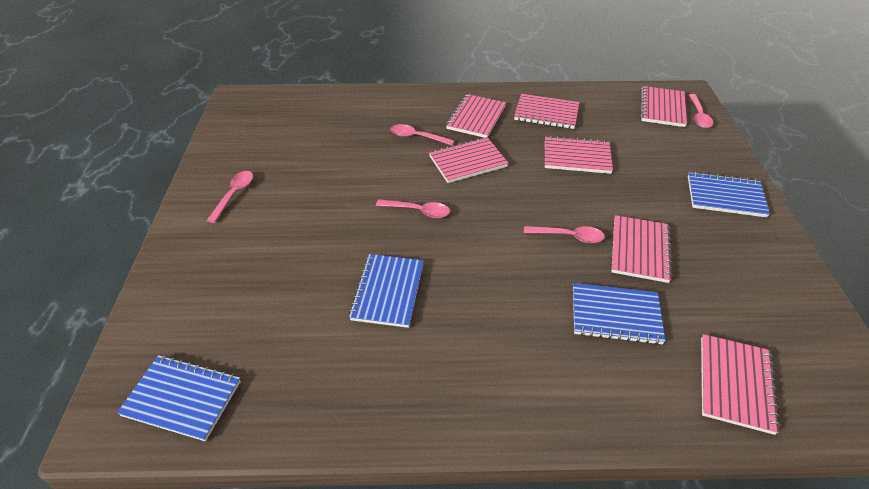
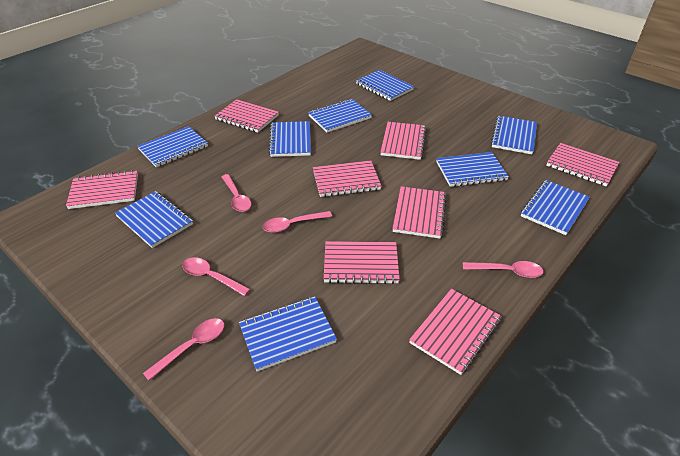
blue notebook: [117,355,241,441] [349,254,424,328] [573,283,666,345] [688,172,770,217] = 4 -> [115,191,193,248] [137,126,208,167] [239,296,337,372] [268,121,311,157] [308,99,372,132] [356,70,414,101] [436,152,509,187] [491,116,537,154] [521,180,590,235] = 9
pink notebook: [429,137,508,183] [446,94,506,138] [514,94,580,129] [545,136,613,174] [612,215,673,283] [640,86,687,127] [701,334,781,435] = 7 -> [66,170,138,209] [214,99,279,133] [313,161,382,197] [324,241,400,284] [380,122,427,160] [392,186,447,238] [409,289,502,375] [546,143,619,186] = 8

